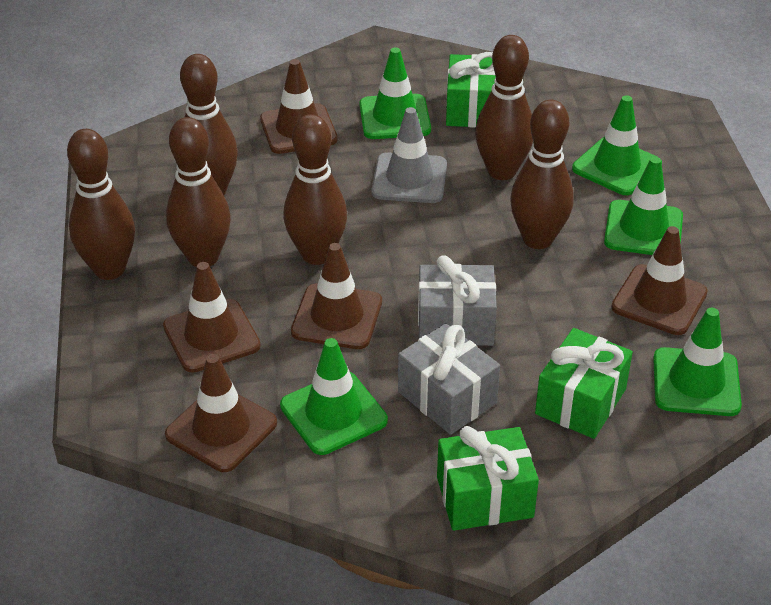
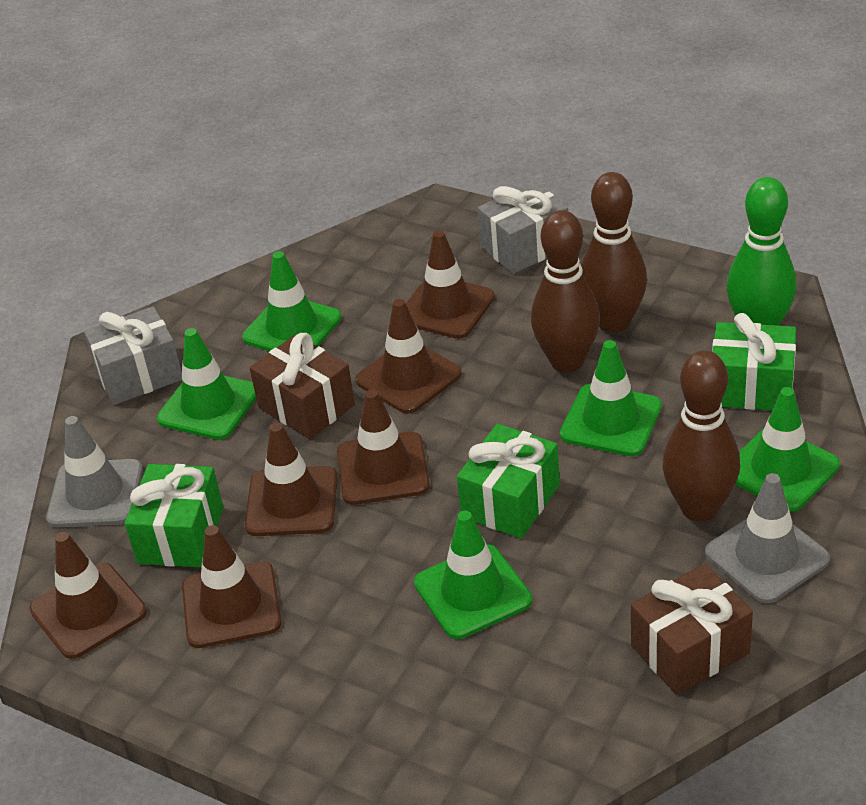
brown bowling pin: [67,129,135,280] [166,117,231,267] [180,54,238,195] [283,114,347,265] [475,35,533,180] [510,100,574,249] = 6 -> [531,210,600,373] [581,172,647,333] [662,351,740,521] = 3
brown gift: none = 0 -> [250,333,355,439] [631,564,753,695] = 2
brown traffic cone: [163,262,261,373] [165,354,277,472] [260,59,338,154] [291,243,382,349] [612,226,708,335] = 5 -> [30,532,147,659] [182,525,282,648] [245,423,338,536] [337,389,430,505] [356,299,462,414] [406,230,495,339] = 6
green bowling pin: none = 0 -> [726,177,796,326] = 1
grey traffic cone: [372,107,447,203] = 1 -> [46,416,143,527] [705,473,830,603] = 2

